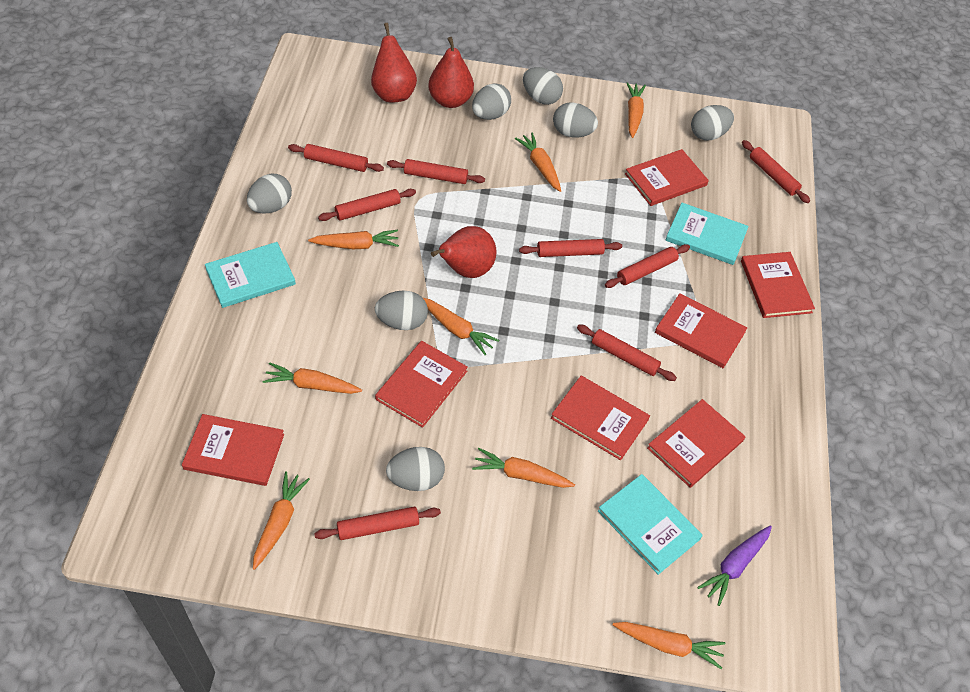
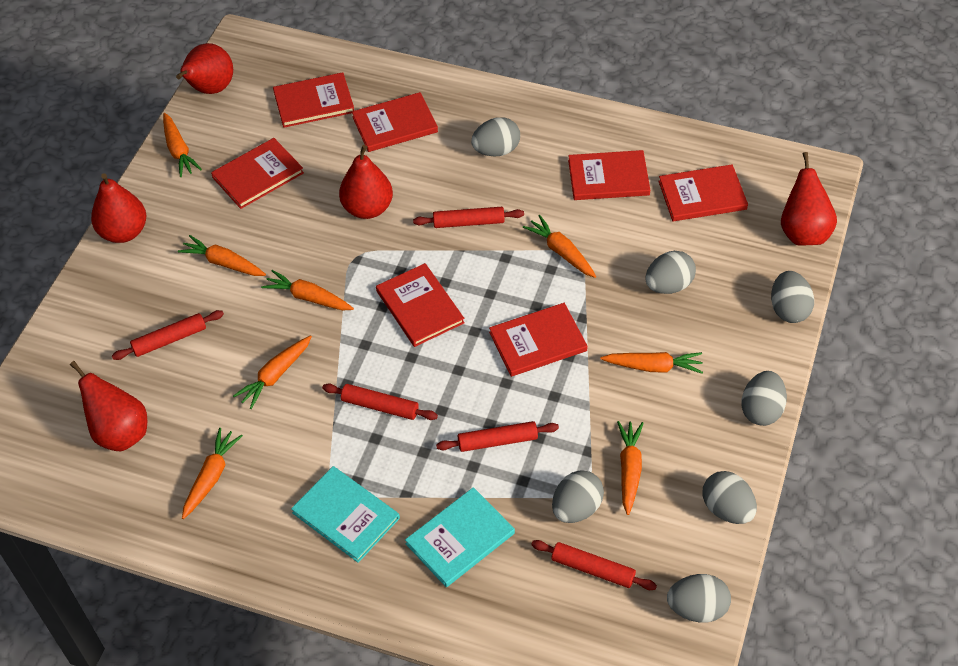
purple carrot: [697,525,772,606] = 1 -> none = 0
red pear: [371,23,417,103] [428,37,474,108] [431,226,497,278] = 3 -> [70,361,147,451] [91,173,146,243] [176,43,233,94] [339,145,393,219] [781,152,837,246] = 5
red rolling pin: [288,144,384,172] [314,507,441,540] [318,189,416,221] [387,159,485,184] [519,239,622,257] [577,325,677,381] [605,244,690,288] [742,140,810,203] = 8 -> [112,310,224,360] [322,384,438,420] [413,207,524,228] [436,421,559,452] [531,540,657,590] = 5
turquoise book: [205,242,296,308] [598,474,703,575] [665,203,749,265] = 3 -> [291,466,400,563] [405,487,515,587] = 2

